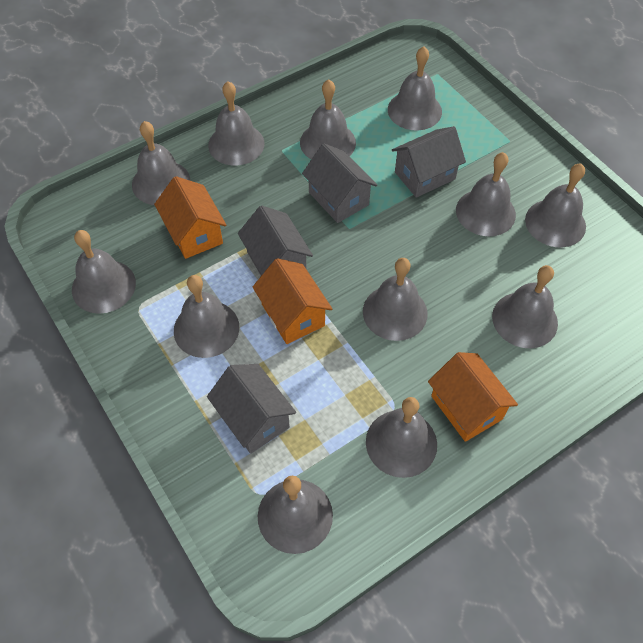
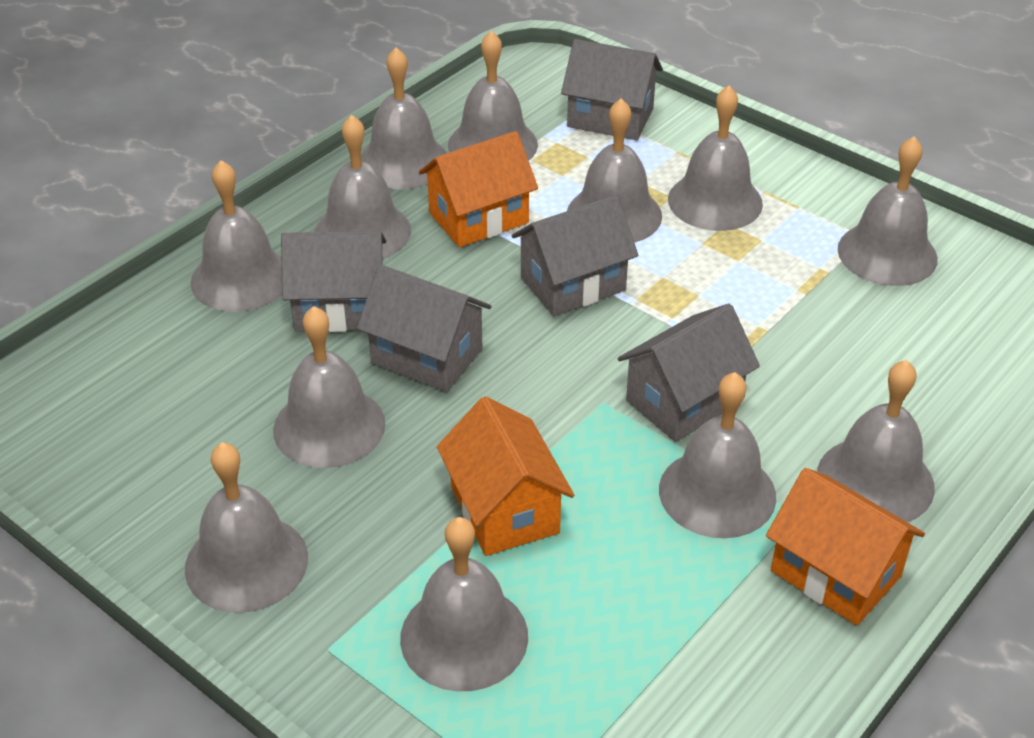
grey house: [207,364,296,454] [238,206,313,276] [302,143,377,223] [392,126,466,198] = 4 -> [281,231,386,332] [357,265,491,392] [512,195,638,316] [561,39,663,140] [618,304,760,442] = 5

